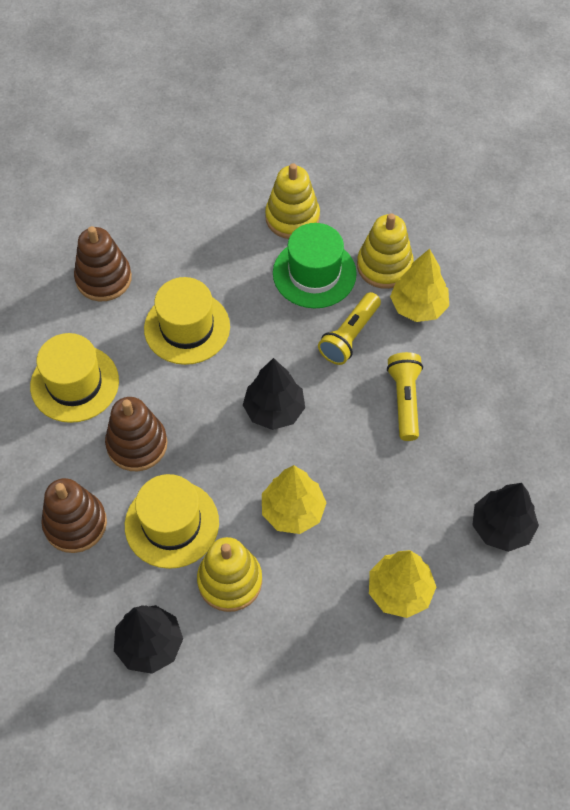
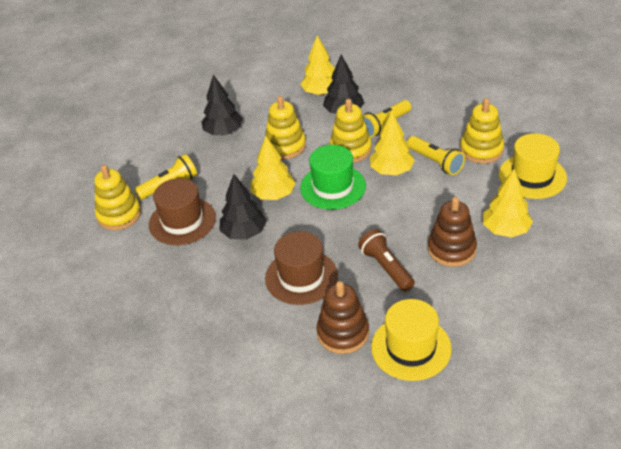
brown flashlight: none = 0 -> [358,229,415,291] = 1
brown hat: none = 0 -> [149,178,216,245] [265,231,338,305] = 2
brown stacking toy: [41,478,107,553] [74,226,132,301] [105,397,167,471] = 3 -> [316,281,369,354] [428,197,477,267] = 2
yellow flashlight: [318,292,381,365] [387,352,423,441] = 2 -> [135,154,197,200] [363,100,411,138] [407,136,465,175] = 3
yellow hat: [30,333,119,423] [125,474,219,569] [144,277,230,365] = 3 -> [371,299,452,381] [499,133,567,199] = 2
yellow stacking toy: [197,537,262,612] [265,163,320,239] [357,213,414,289] = 3 -> [94,165,141,230] [264,96,306,159] [329,99,372,163] [460,98,504,163] = 4
yellow tree: [262,465,327,534] [369,550,436,618] [390,249,449,322] = 3 -> [251,136,296,200] [300,35,335,95] [370,111,415,176] [483,169,533,238] = 4

